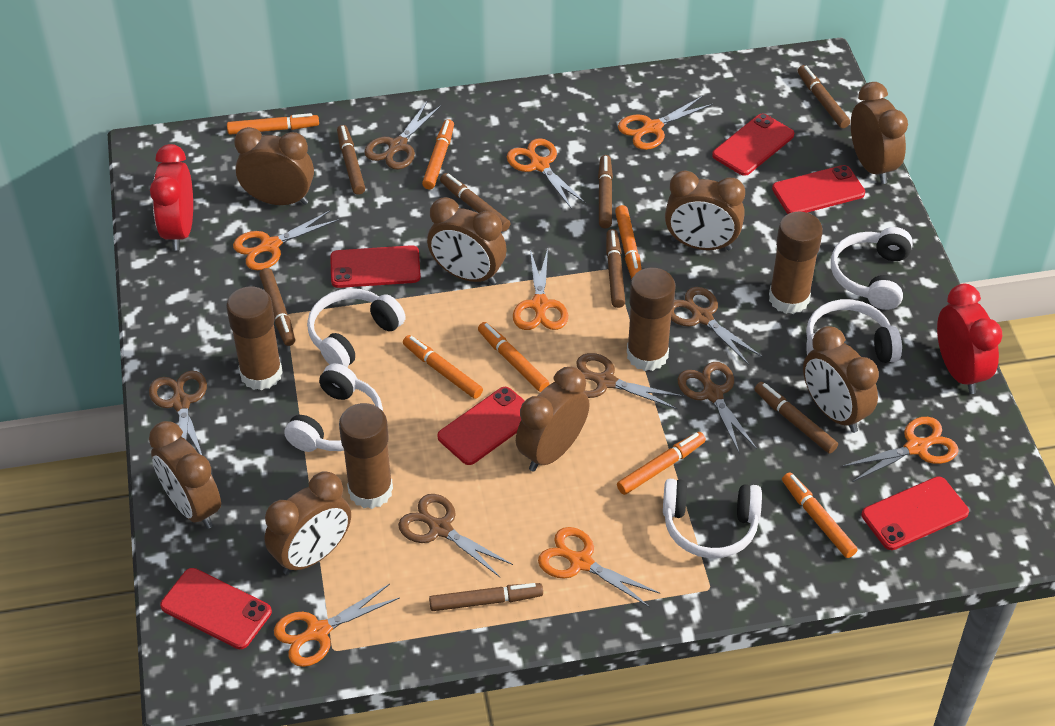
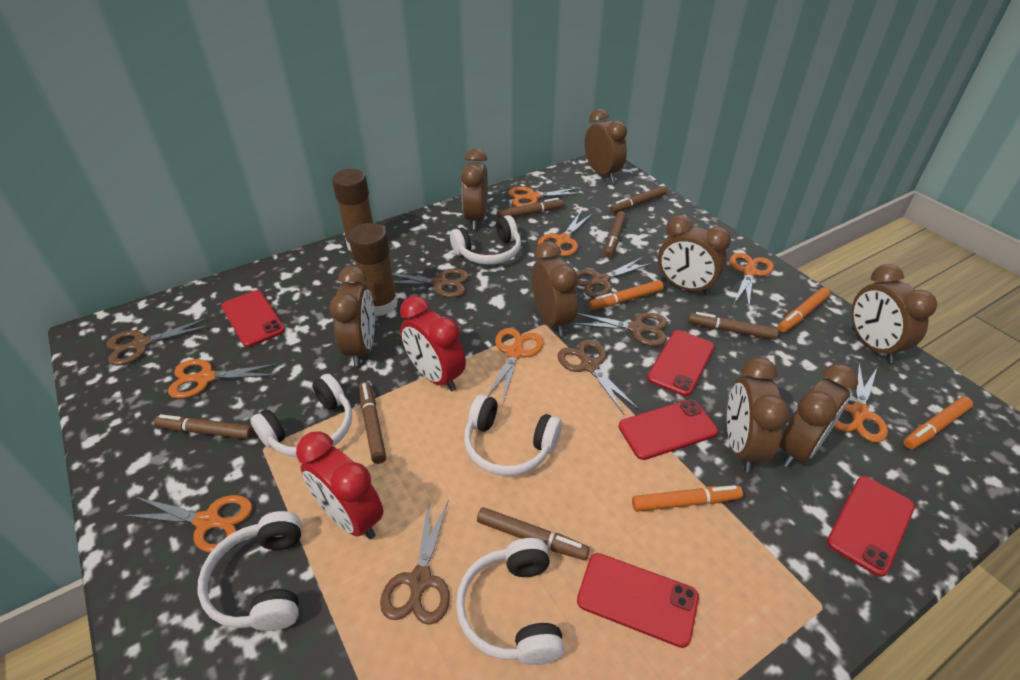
brown glue stick: [226,286,283,391] [339,403,393,509] [627,268,675,371] [769,212,823,314] = 4 -> [332,169,373,253] [348,223,398,316] = 2
brown marker: [259,268,295,346] [337,125,365,195] [429,583,543,611] [440,173,511,232] [598,155,613,229] [606,229,625,308] [754,382,838,454] [798,65,850,128] = 8 -> [154,414,254,439] [359,382,386,464] [477,507,590,560] [497,198,564,218] [604,211,626,258] [610,186,666,213] [688,312,779,340] = 7
orange marker: [227,113,319,135] [403,335,483,399] [422,119,454,189] [478,322,549,392] [615,205,642,279] [617,432,706,495] [782,472,857,558] = 7 -> [589,280,664,310] [632,485,743,512] [778,287,830,332] [903,397,973,449] = 4
red phone: [160,568,272,649] [330,245,421,288] [437,387,525,465] [712,114,794,176] [772,165,865,214] [862,476,969,550] = 6 -> [221,290,285,347] [577,553,699,648] [619,399,718,460] [647,330,715,396] [827,476,915,577] = 5

